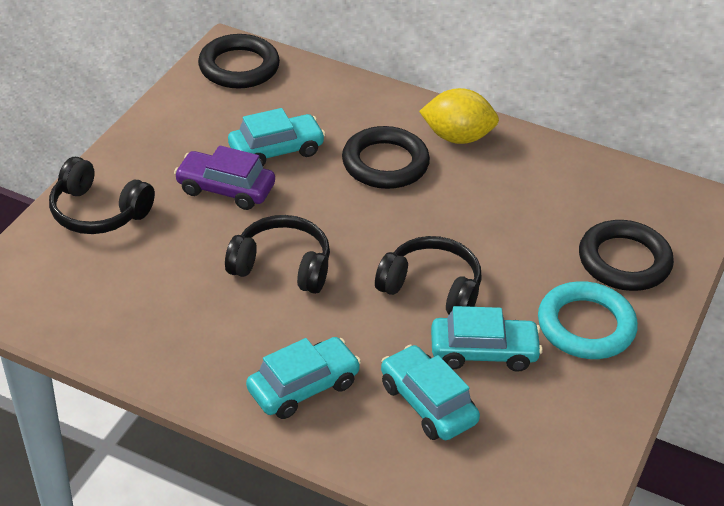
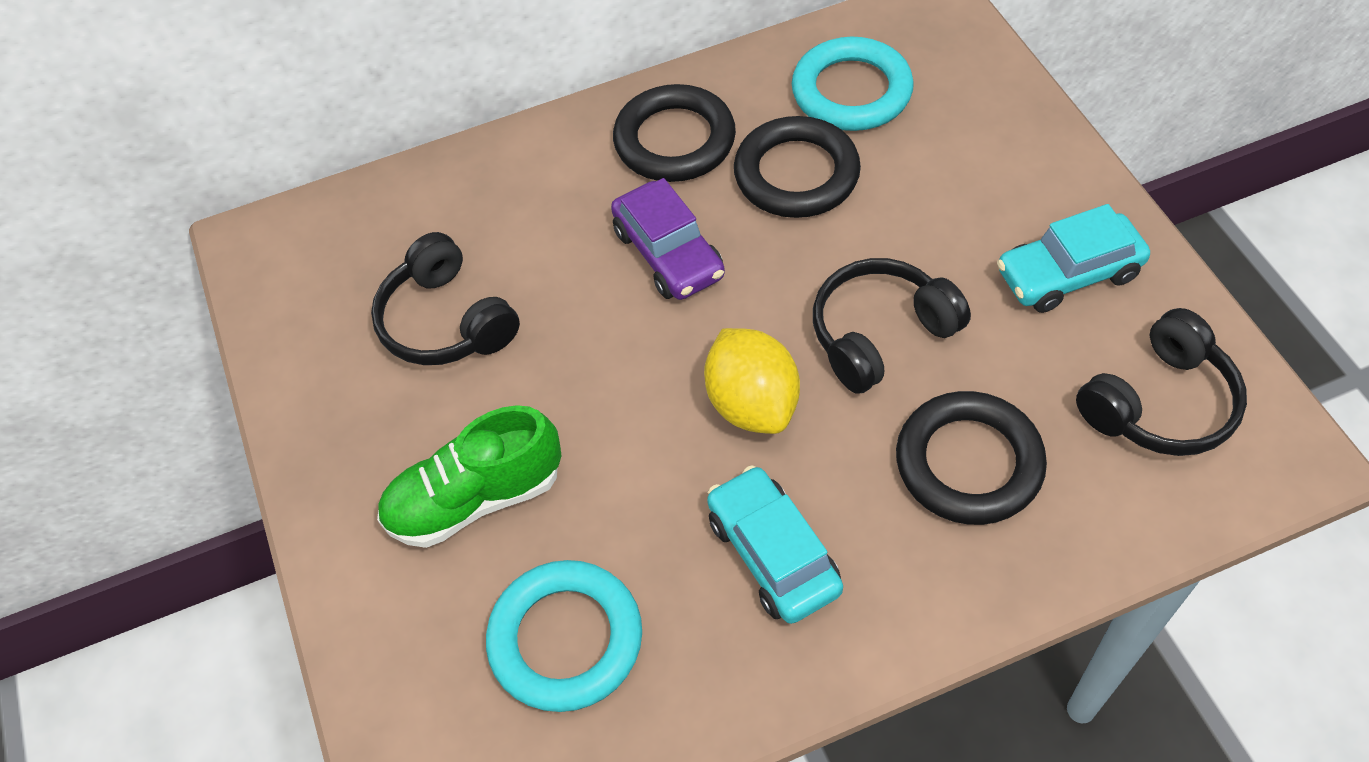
green shoe: none = 0 -> [377,405,562,548] = 1
turquoise car: [228,108,326,166] [246,337,361,419] [381,345,480,440] [431,306,543,372] = 4 -> [707,465,843,624] [997,204,1150,313] = 2
turquoise ring: [538,281,638,359] = 1 -> [486,560,642,712] [792,37,914,131] = 2

